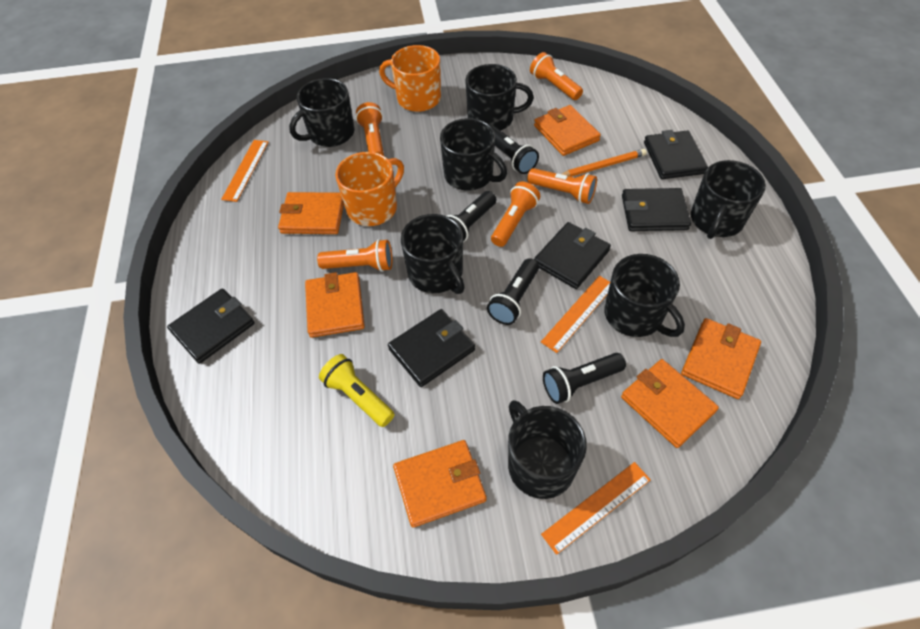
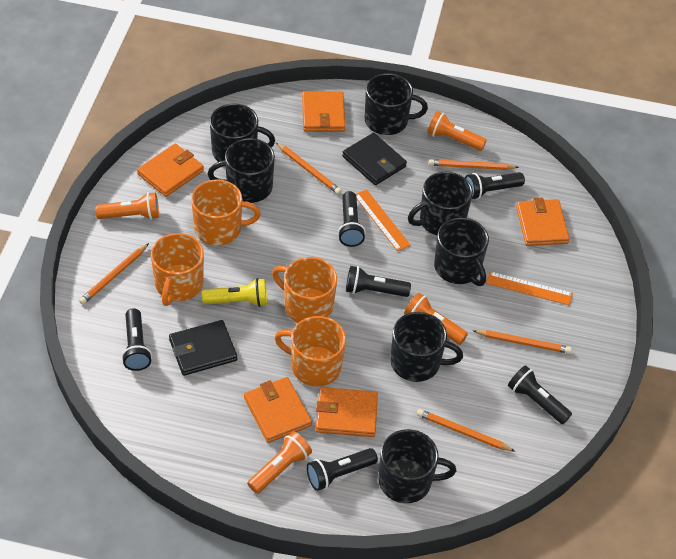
black flashlight: [447,191,496,242] [487,258,539,325] [492,127,539,174] [543,353,626,404] = 4 -> [122,308,152,371] [306,448,378,491] [338,191,366,247] [346,266,411,297] [465,172,525,200] [508,365,572,424] = 6
black wallet: [167,288,255,364] [388,309,475,387] [534,222,611,289] [622,188,691,231] [644,130,708,179] = 5 -> [169,320,237,376] [342,133,407,185] = 2
orange flashlight: [317,239,392,272] [356,102,384,156] [491,181,540,247] [527,168,597,204] [530,52,583,100] = 5 -> [95,192,159,220] [247,431,312,494] [404,293,468,345] [427,111,487,151] = 4
orange mug: [335,152,404,226] [379,45,441,112] = 2 -> [151,233,204,306] [191,179,261,246] [272,257,337,323] [274,316,346,387] = 4
orange pencil: [562,149,647,177] = 1 -> [79,243,149,305] [276,143,342,194] [417,409,516,452] [429,159,519,170] [473,330,572,354] = 5
orange ruler: [221,140,268,202] [541,276,610,353] [541,462,651,555] = 3 -> [356,189,411,251] [486,271,573,306] = 2
orange wallet: [278,192,344,234] [305,272,365,338] [393,440,487,527] [534,105,601,156] [621,359,719,448] [681,318,761,399] = 6 -> [137,143,204,197] [244,377,312,443] [302,91,345,132] [316,387,378,437] [516,197,570,246] = 5

